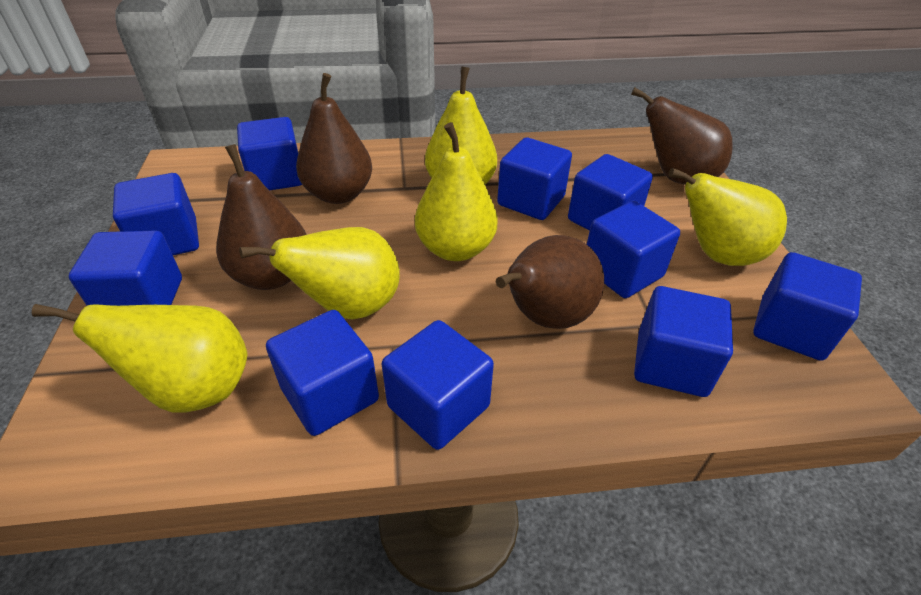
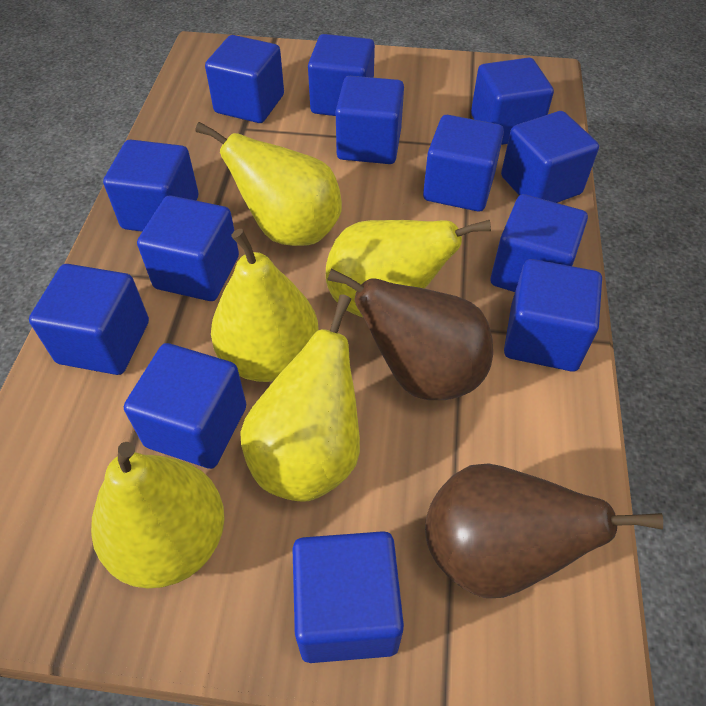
blue cube: [69,231,182,306] [113,173,199,255] [237,117,302,191] [266,310,379,436] [382,320,494,450] [497,137,572,220] [568,154,653,231] [587,201,680,298] [634,286,733,397] [753,252,862,361] = 10 -> [29,264,149,375] [103,139,198,232] [124,343,246,469] [137,196,239,301] [205,35,284,123] [292,531,404,663] [308,34,375,116] [336,76,404,164] [423,115,504,212] [471,58,554,145] [491,194,588,292] [501,111,599,203] [504,259,602,372] = 13
brown pear: [216,144,307,290] [296,73,372,204] [496,235,604,329] [631,87,733,185] = 4 -> [327,269,493,400] [425,463,663,598] = 2

